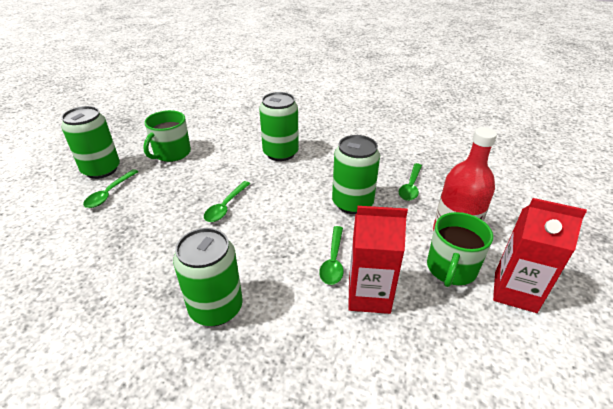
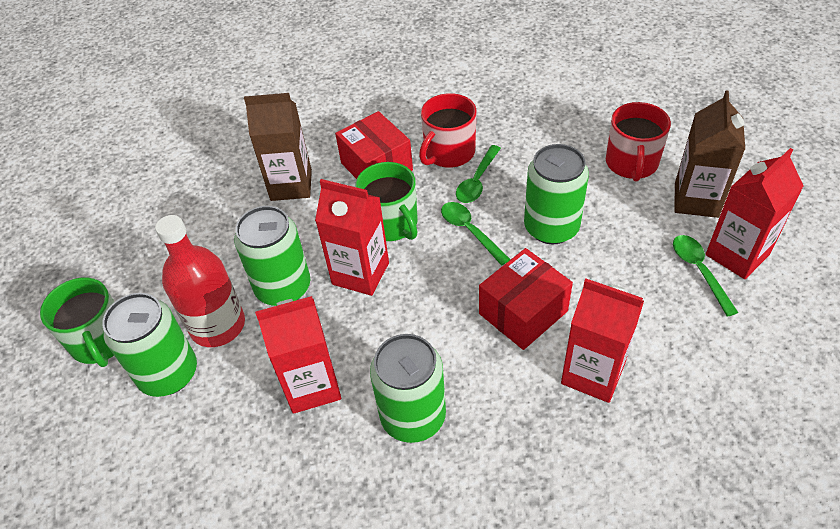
brown carton: none = 0 -> [244,93,312,201] [674,90,745,218] = 2
green spoon: [83,169,139,208] [204,181,250,222] [319,226,344,285] [399,163,422,201] = 4 -> [441,202,510,265] [456,145,501,203] [673,235,739,317] = 3
red box: none = 0 -> [335,111,413,179] [479,248,573,350] = 2
red carton: [348,206,408,314] [493,198,587,313] = 2 -> [255,296,341,414] [315,179,389,296] [561,279,644,403] [706,148,804,279] = 4
red mug: none = 0 -> [419,93,477,168] [606,102,671,182] = 2

